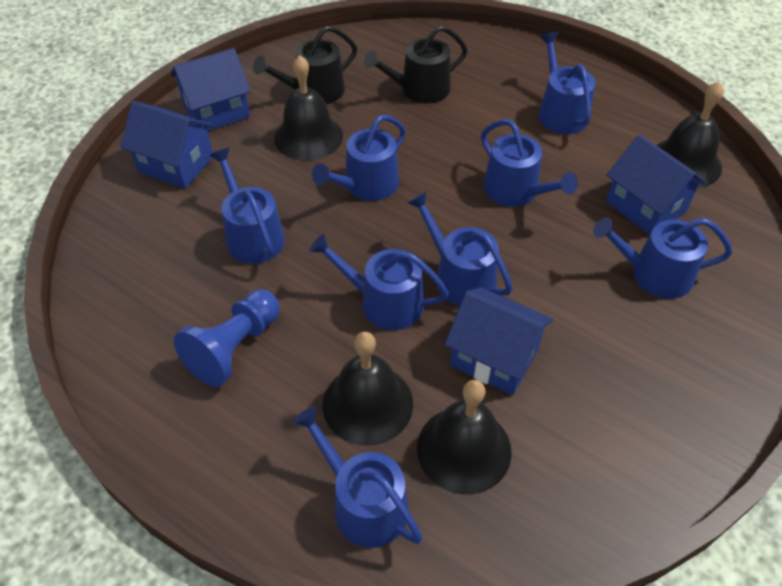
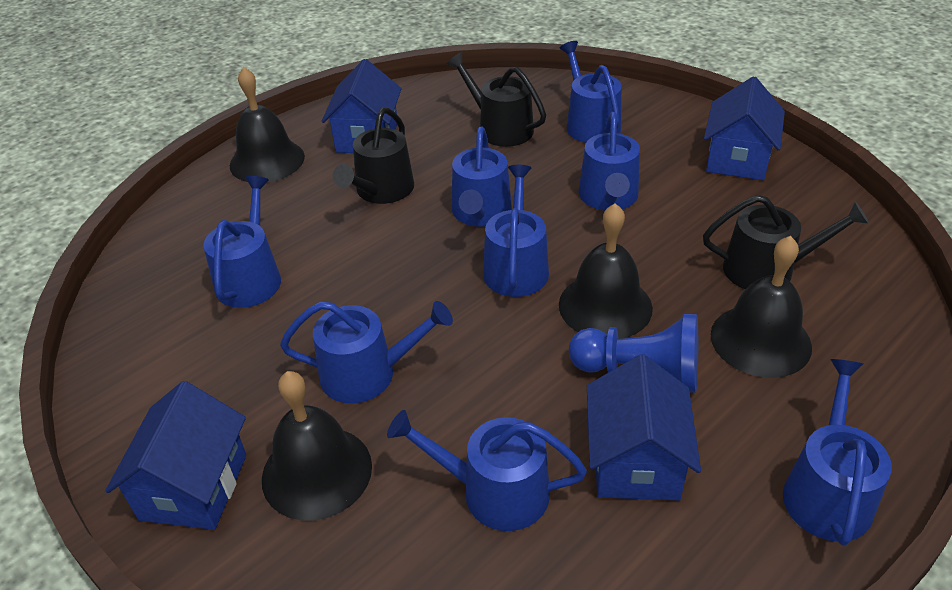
black watering can: [253,26,357,104] [364,25,468,104] = 2 -> [333,108,414,204] [447,52,546,147] [703,195,869,289] = 3

